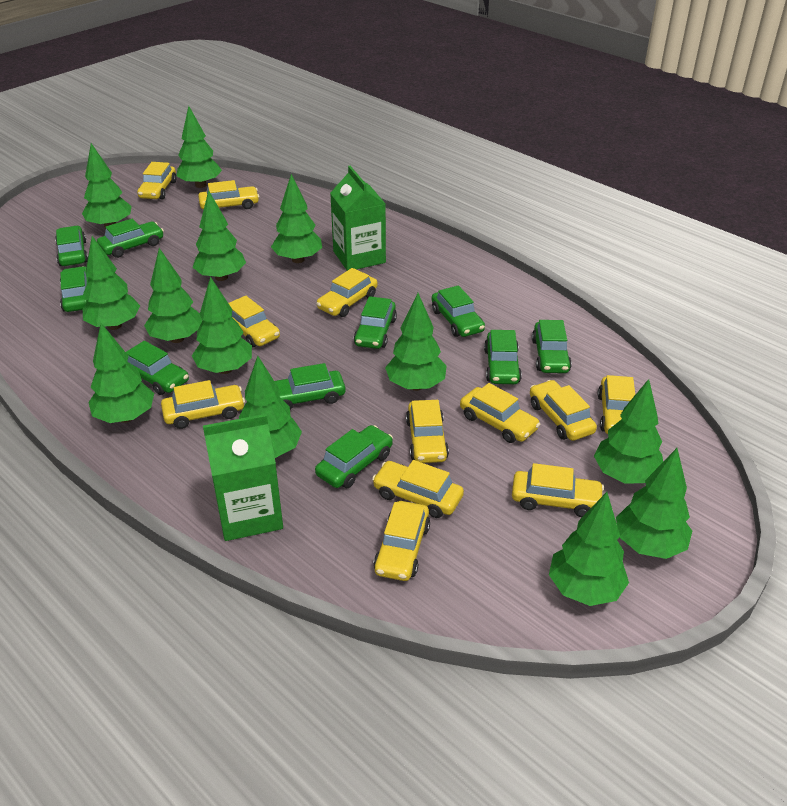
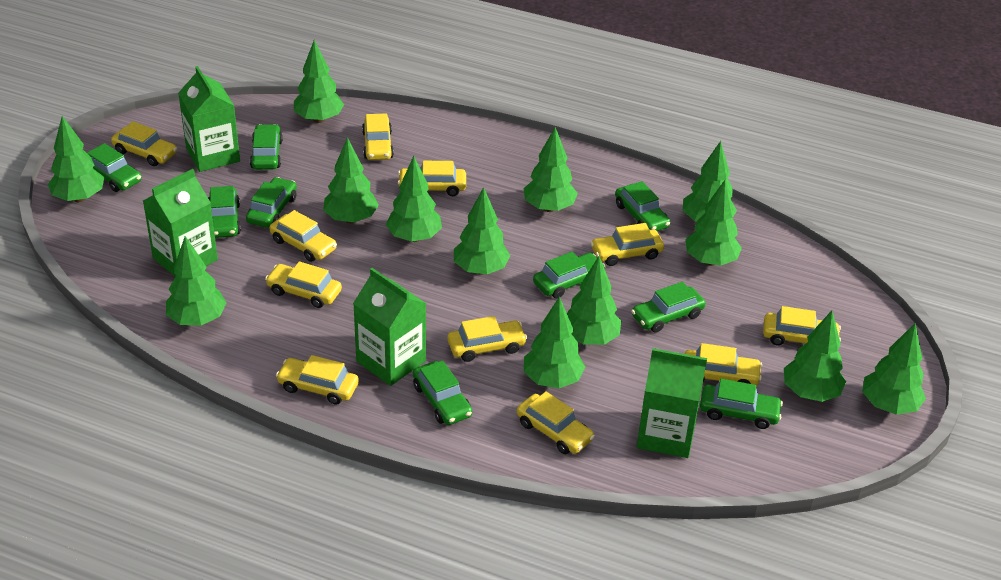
green car: [55,226,88,266] [60,266,89,312] [97,219,164,258] [126,341,189,395] [275,363,346,410] [315,425,393,488] [354,296,397,349] [432,285,485,337] [484,330,522,384] [532,320,572,373] = 10 -> [87,143,142,192] [208,186,241,238] [246,177,297,228] [250,124,283,170] [413,360,472,425] [533,252,606,298] [615,181,670,231] [631,282,706,333] [700,379,783,429] = 9
green carton: [203,414,283,541] [330,166,386,271] = 2 -> [143,169,218,277] [178,66,240,172] [353,268,426,386] [637,348,707,458] = 4
yellow car: [137,162,176,199] [161,380,245,429] [198,180,259,209] [228,296,280,347] [316,268,378,317] [372,460,464,518] [373,501,430,581] [406,400,449,463] [460,383,541,443] [512,463,604,517] [530,380,597,441] [597,375,635,434] = 12 -> [111,121,177,166] [265,261,342,308] [269,210,337,262] [276,355,359,405] [362,113,394,160] [398,161,466,196] [447,316,527,362] [517,392,595,454] [591,223,664,266] [684,343,762,385] [763,306,841,345] = 11

